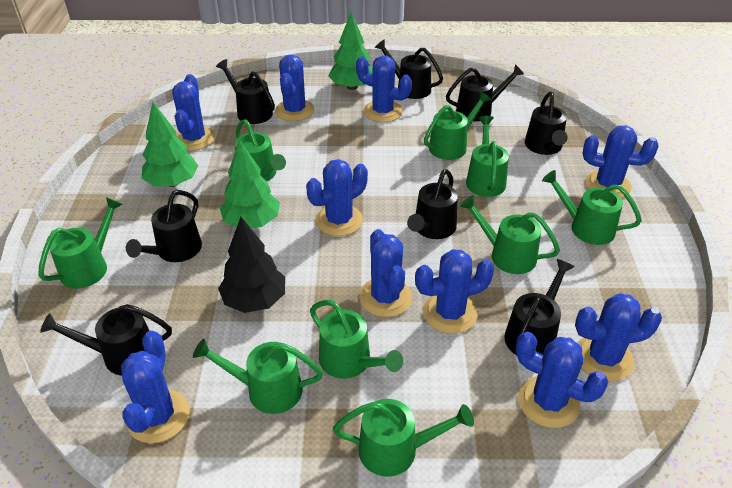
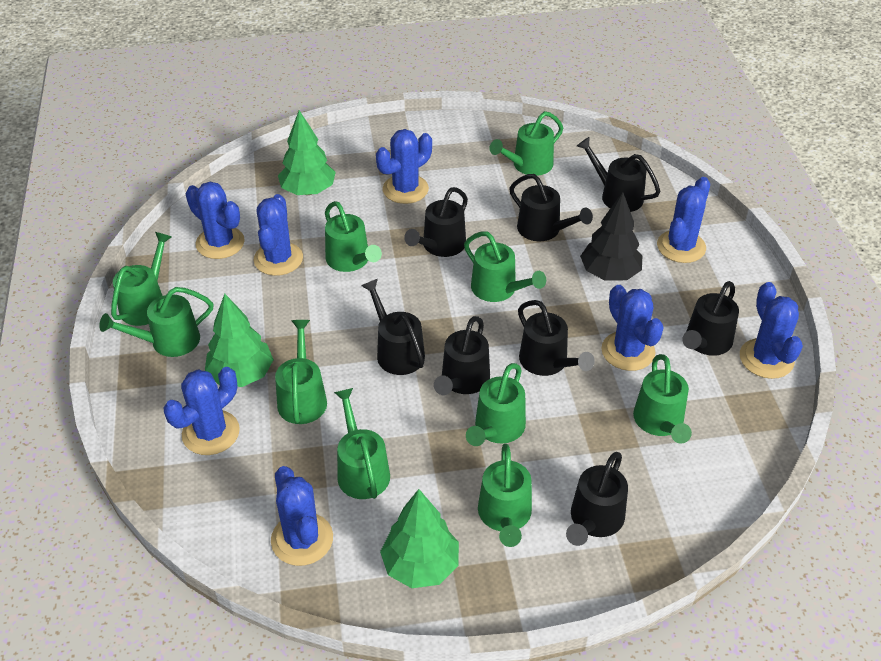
blue cactus: [121,331,190,443] [172,74,215,151] [275,54,315,121] [306,159,368,236] [356,56,412,122] [359,229,413,317] [415,249,494,334] [516,332,608,428] [575,293,662,381] [583,126,658,198] = 10 -> [163,367,240,455] [186,182,245,259] [253,194,303,276] [271,466,333,566] [376,129,432,204] [601,285,664,371] [657,177,710,263] [740,282,803,379] = 8
green watering can: [38,197,122,289] [193,339,323,414] [235,119,286,181] [310,300,403,379] [333,399,474,477] [424,91,491,160] [460,195,560,274] [466,116,509,197] [542,170,642,245] = 9 -> [99,287,213,357] [111,232,172,326] [275,320,327,424] [325,201,382,272] [334,388,390,499] [464,231,546,302] [466,363,526,446] [478,444,532,547] [490,111,563,176] [633,354,692,444] = 10

